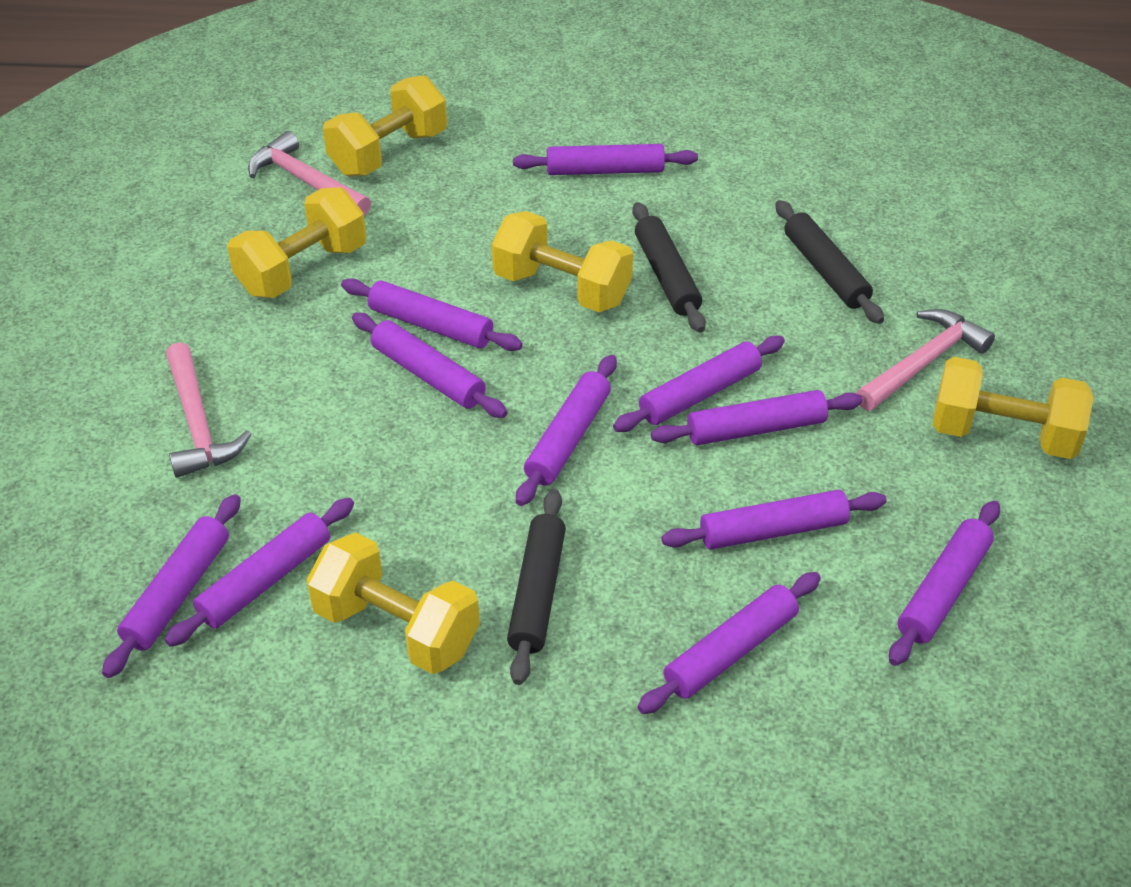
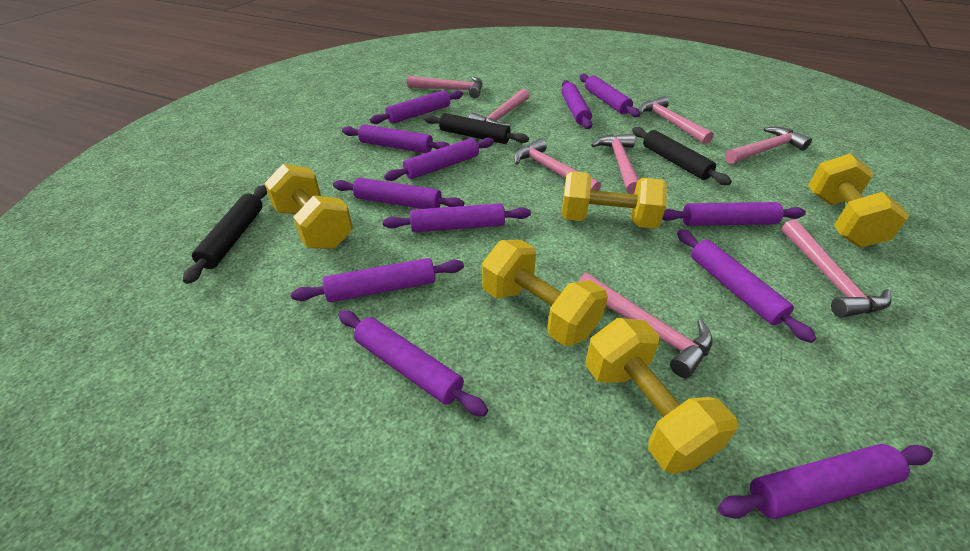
pink hammer: [166,342,252,478] [248,131,371,216] [856,309,995,411] = 3 -> [407,76,483,98] [469,89,530,127] [514,138,601,191] [578,273,713,378] [591,134,639,194] [638,96,714,144] [725,127,812,164] [781,220,891,317] = 8
purple rolling pin: [102,494,241,678] [165,498,354,647] [341,278,523,351] [352,313,507,418] [513,144,698,175] [516,355,617,506] [613,336,785,432] [638,572,821,714] [651,390,863,445] [661,490,887,550] [889,501,1000,666] = 11 -> [291,258,464,302] [333,178,464,209] [338,310,488,417] [342,124,450,153] [370,90,463,124] [383,203,531,232] [384,138,494,181] [561,80,592,129] [580,74,640,117] [662,202,806,226] [677,230,816,343] [718,444,933,519] = 12

